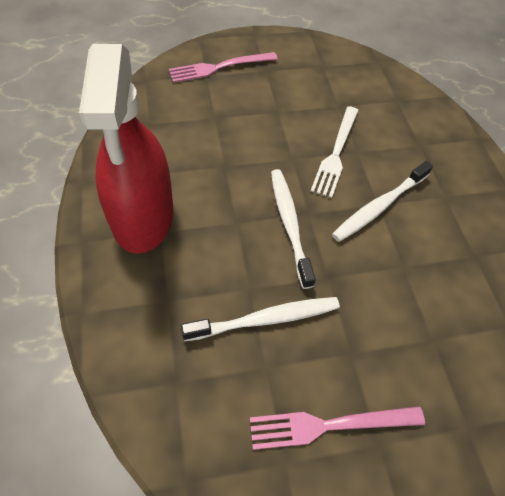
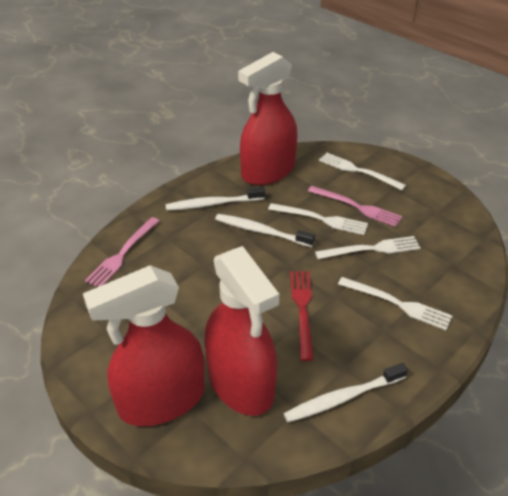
red fork: none = 0 -> [290,271,314,361] = 1
red spray bottle: [79,44,173,254] = 1 -> [83,265,205,426] [204,246,279,416] [238,52,297,185] = 3
white fork: [311,106,359,198] = 1 -> [268,203,368,235] [315,236,421,259] [319,153,406,190] [338,277,452,330] = 4

